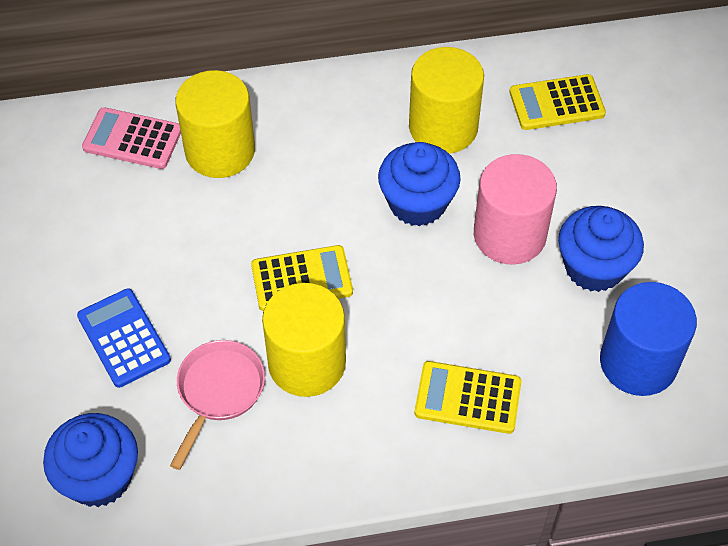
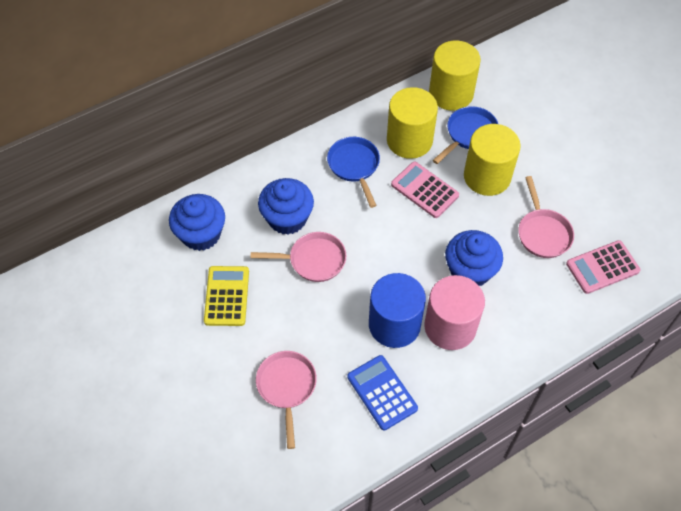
blue pan: none = 0 -> [327,137,380,208] [433,106,498,164] = 2
pink calculator: [82,107,181,169] = 1 -> [391,161,459,218] [566,240,640,294] = 2
pink pan: [170,340,265,470] = 1 -> [251,232,346,282] [256,351,317,449] [518,176,574,258] = 3
yellow calculator: [251,245,353,311] [415,361,521,434] [510,74,606,130] = 3 -> [204,266,249,326] = 1

